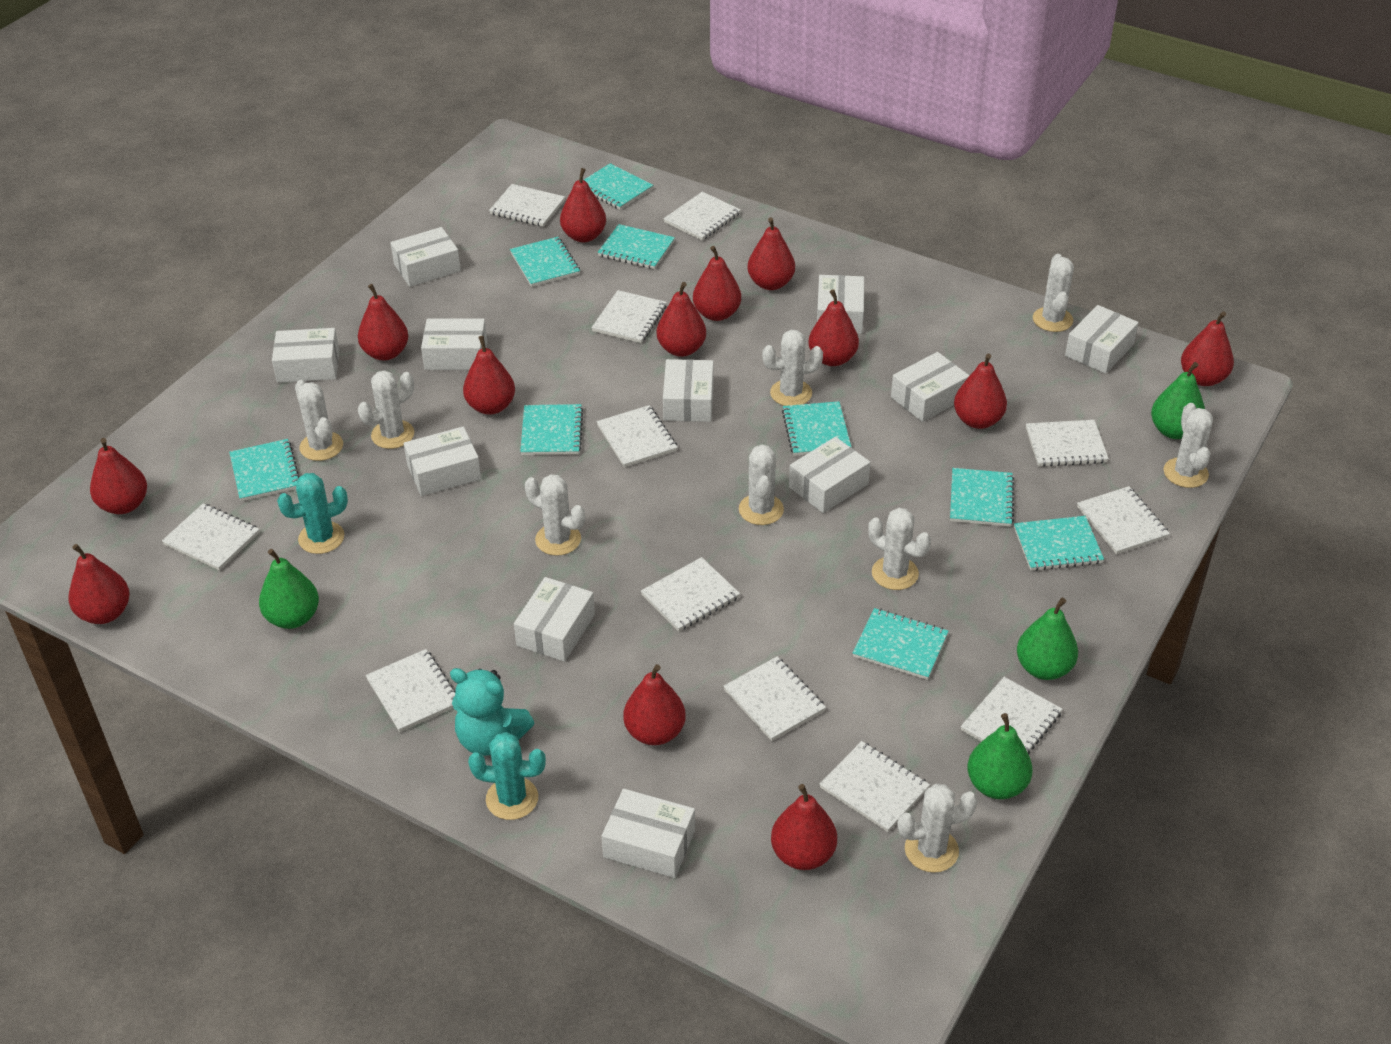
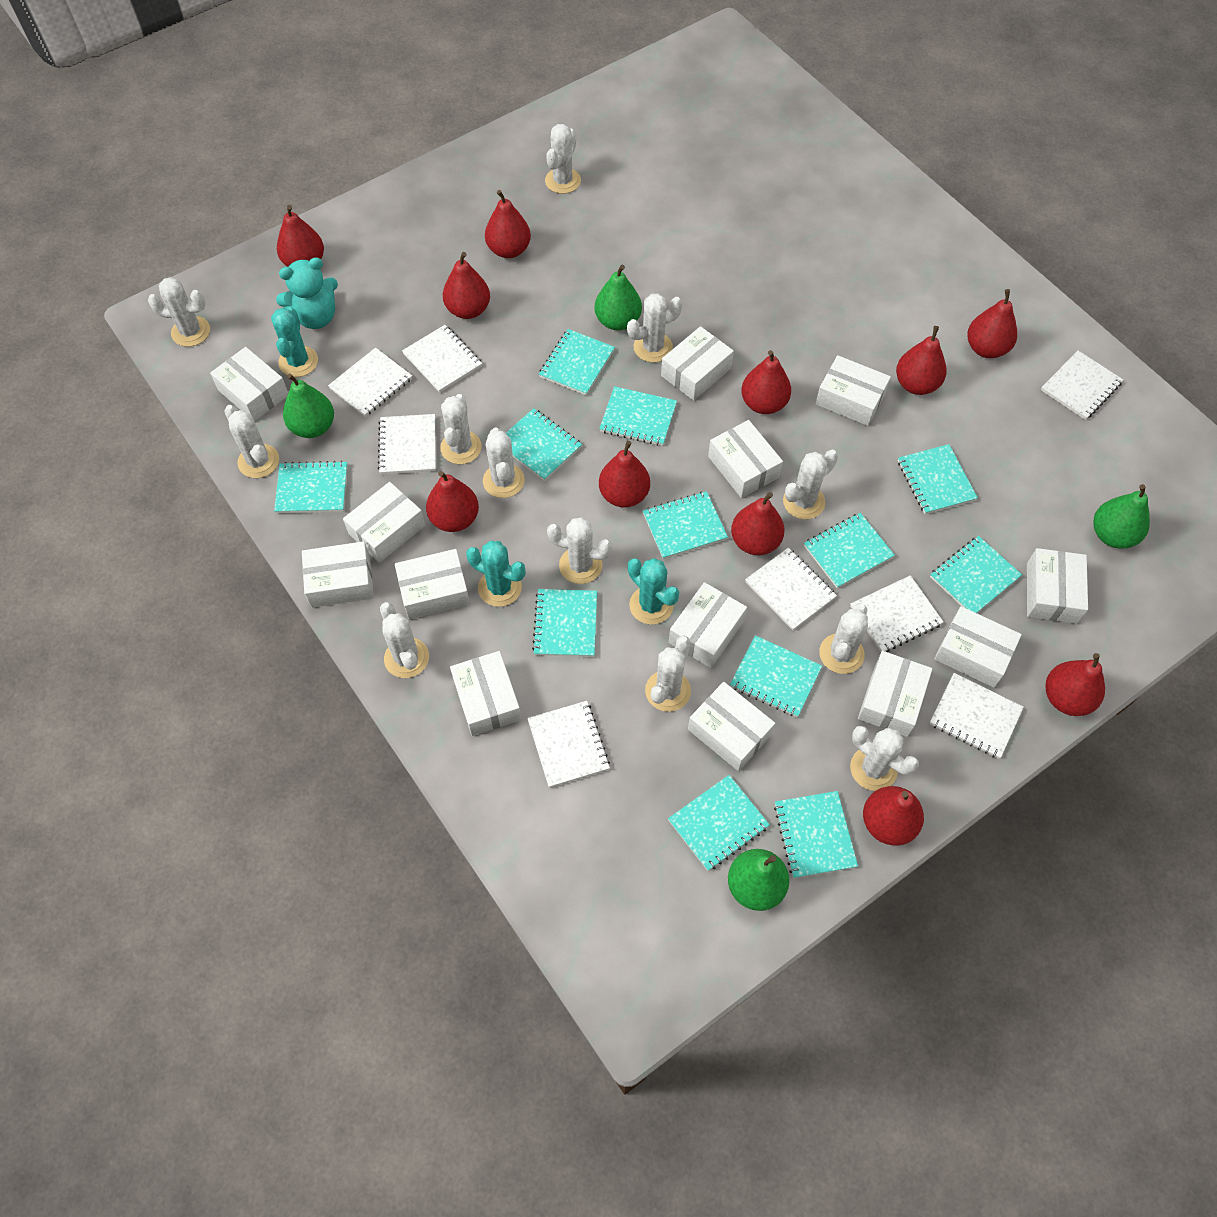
red pear: [69,544,130,624] [90,438,147,514] [358,284,408,360] [463,336,515,415] [560,168,606,242] [623,664,686,745] [657,282,706,357] [693,246,741,321] [747,217,795,290] [771,784,837,870] [808,289,859,366] [954,354,1007,429] [1181,311,1234,386] = 13 -> [277,205,324,267] [426,471,479,532] [443,252,490,319] [485,190,531,258] [599,441,650,507] [731,492,785,555] [741,350,791,414] [863,786,924,846] [896,326,947,395] [967,289,1017,358] [1046,653,1105,716] = 11
turquoise cactus: [277,473,348,554] [468,732,546,820] = 2 -> [271,308,318,377] [466,541,525,607] [628,558,679,625] = 3
turquoise notebook: [229,439,300,501] [510,237,580,287] [520,404,583,455] [584,163,653,210] [598,224,675,269] [782,401,852,456] [853,608,948,680] [950,468,1014,527] [1014,516,1104,571] = 9 -> [274,461,348,513] [506,408,582,481] [532,589,597,657] [539,329,615,395] [599,386,677,446] [643,491,728,559] [668,775,770,871] [730,635,822,717] [774,791,858,878] [804,513,895,588] [898,444,978,514] [930,536,1022,613] = 12
white box: [272,328,339,383] [390,227,461,287] [404,426,481,496] [421,319,487,370] [514,577,595,662] [602,789,695,878] [663,359,713,422] [789,437,870,513] [817,275,864,334] [891,352,970,422] [1065,305,1139,374] = 11 -> [210,347,288,421] [302,541,374,608] [343,482,425,563] [395,549,470,620] [450,651,521,736] [661,326,734,401] [669,582,747,668] [688,682,775,771] [708,420,783,498] [816,355,891,426] [858,651,932,737] [934,606,1022,688] [1027,548,1088,624] = 13
white cactus: [295,380,343,461] [358,370,414,449] [525,474,585,556] [739,444,784,525] [762,330,823,406] [868,508,931,590] [897,784,978,873] [1033,254,1074,332] [1163,403,1213,488] = 9 -> [148,277,210,347] [225,405,279,478] [380,602,429,678] [440,394,482,464] [483,428,525,498] [545,124,581,194] [547,517,612,584] [627,293,682,363] [645,636,691,712] [783,450,838,519] [819,603,868,674] [850,726,919,791] = 12
white notebook: [162,503,260,571] [366,649,455,732] [489,184,565,227] [592,290,667,343] [597,405,678,467] [641,557,740,631] [664,192,741,241] [724,657,826,741] [820,741,930,832] [961,677,1062,754] [1026,420,1109,467] [1077,486,1170,554] = 12 -> [328,347,412,417] [378,414,436,474] [402,325,482,393] [527,701,610,788] [745,548,837,630] [850,575,944,652] [930,673,1024,759] [1041,351,1123,420] = 8

